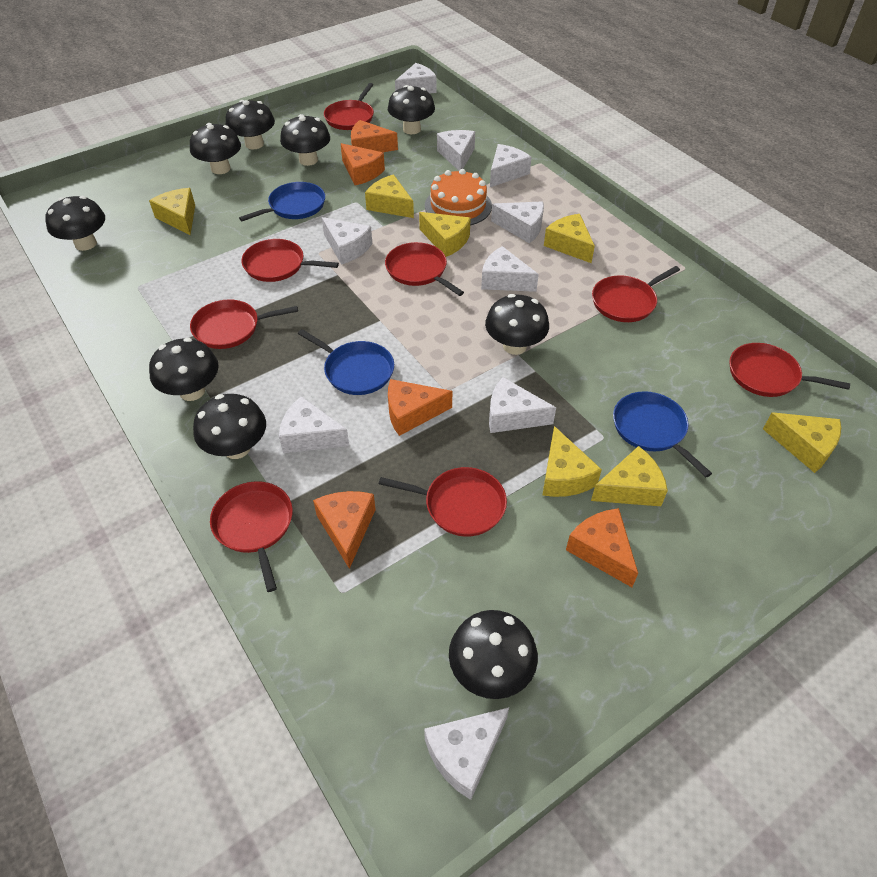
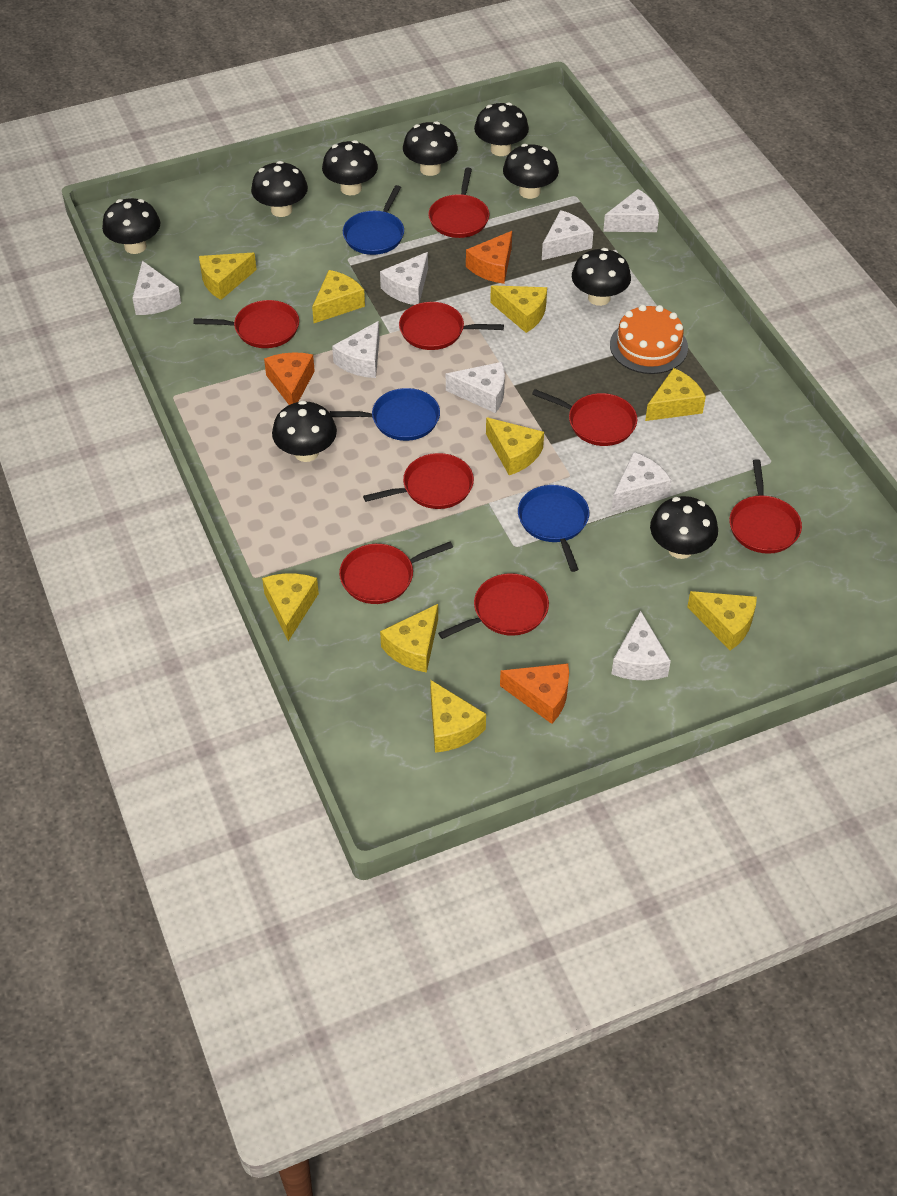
orange cheese: [313,491,376,569] [340,143,385,185] [351,120,398,152] [388,379,452,436] [566,508,638,587] = 5 -> [264,352,315,405] [466,231,512,284] [500,663,569,724] = 3
white cheese: [279,396,349,453] [322,217,372,265] [395,63,437,93] [424,707,509,800] [437,130,475,171] [481,246,539,292] [489,377,556,433] [490,144,532,187] [491,201,544,243] = 9 -> [132,261,181,315] [332,321,380,378] [380,252,428,305] [446,362,505,413] [542,210,594,260] [603,189,659,232] [611,452,672,511] [612,611,671,680] = 8
yellow cheese: [149,188,195,235] [365,174,414,218] [419,212,471,257] [543,426,602,497] [544,214,595,263] [591,446,668,506] [763,413,841,473] = 7 -> [199,253,257,300] [262,573,319,641] [312,270,365,323] [380,604,438,673] [430,680,486,753] [486,417,544,475] [490,285,547,333] [645,368,706,421] [687,591,757,650] = 9

